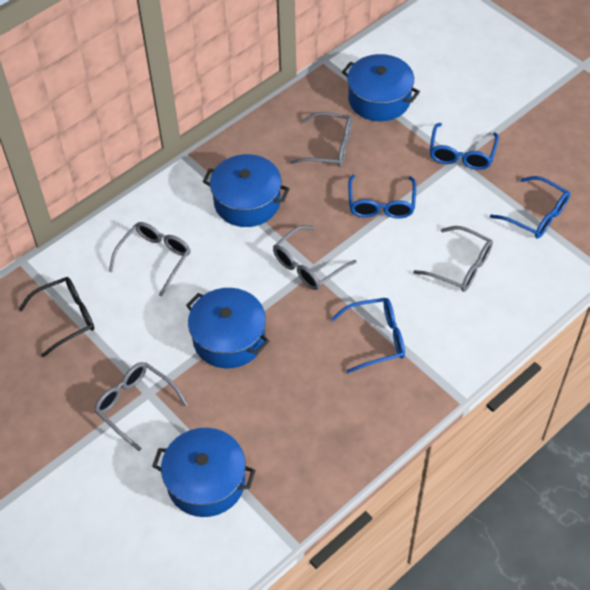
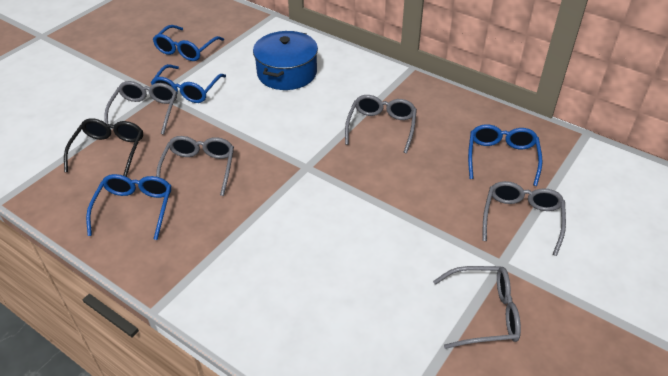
blue pot: [152,428,255,517] [186,288,269,368] [203,154,290,227] [342,54,420,121] = 4 -> [253,31,318,90] = 1

